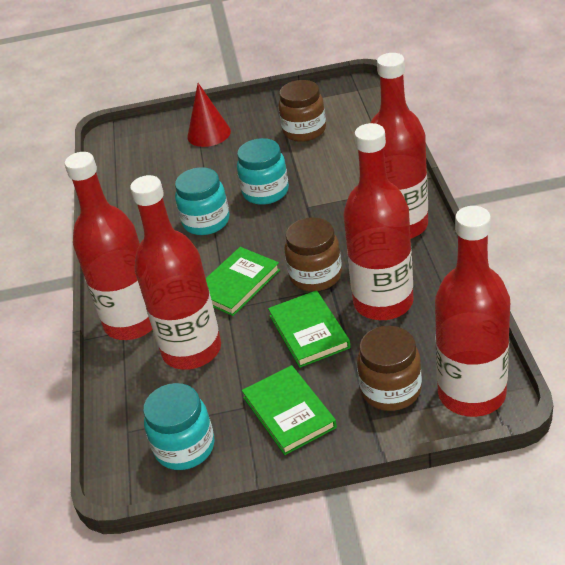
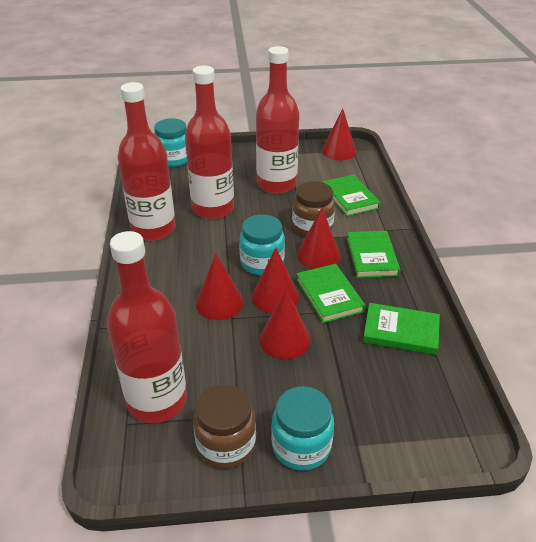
brown jar: [278,80,326,142] [285,217,342,291] [357,326,422,411] = 3 -> [193,385,256,469] [292,181,335,237] = 2
green book: [206,247,280,316] [242,365,337,455] [268,290,351,368] = 3 -> [296,264,365,323] [322,175,381,217] [347,231,401,278] [363,303,440,355] = 4
red bottle: [65,152,153,340] [130,175,221,370] [344,123,413,320] [370,53,428,239] [435,206,510,417] = 5 -> [107,231,187,423] [118,82,175,241] [185,65,234,219] [256,46,299,194] = 4
red cone: [187,83,231,147] = 1 -> [196,254,243,320] [252,248,299,314] [260,289,310,359] [297,208,340,269] [322,108,356,160] = 5

